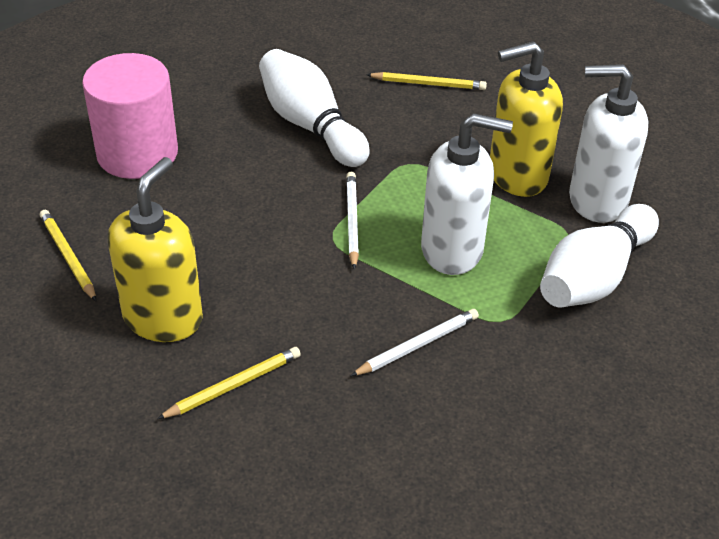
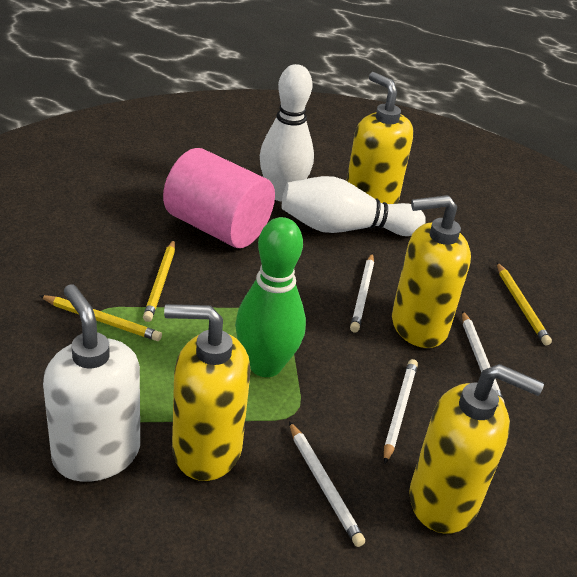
green bowling pin: none = 0 -> [235,217,306,377] = 1
white pencil: [346,172,359,270] [351,309,479,376] = 2 -> [289,421,365,547] [350,253,374,332] [384,359,418,464] [462,310,505,403] = 4
white soap dispenser: [421,113,513,275] [569,64,649,223] = 2 -> [43,284,140,482] = 1
yellow soap dispenser: [107,157,203,342] [490,41,563,197] = 2 -> [164,304,251,481] [346,72,413,204] [392,195,471,348] [409,364,544,534] = 4

